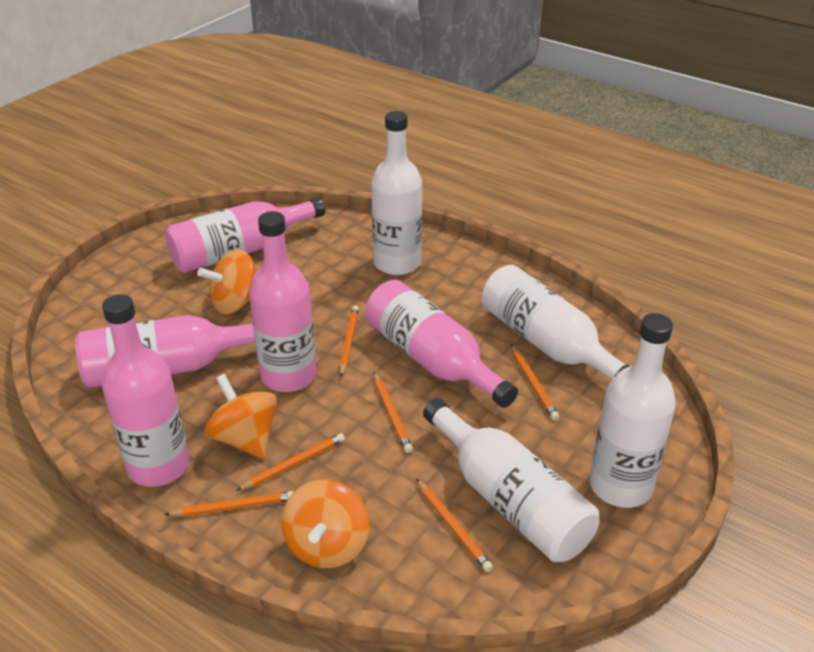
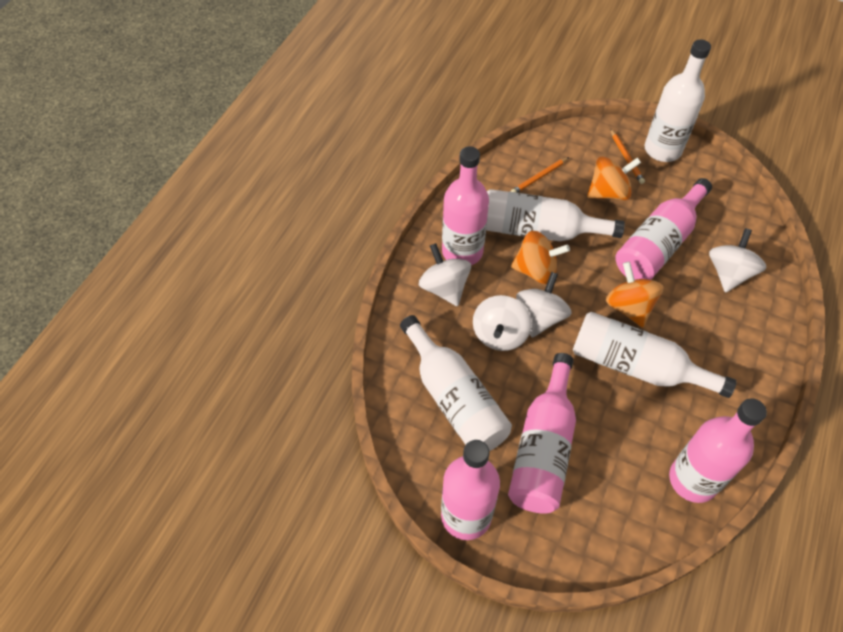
orange pencil: [164,491,294,517] [236,433,345,491] [339,306,359,377] [374,372,413,453] [416,479,493,572] [511,345,559,420] = 6 -> [511,157,569,193] [611,129,645,184] = 2
white spinning top: none = 0 -> [419,243,471,306] [473,295,532,351] [516,272,572,338] [709,228,766,293] = 4

